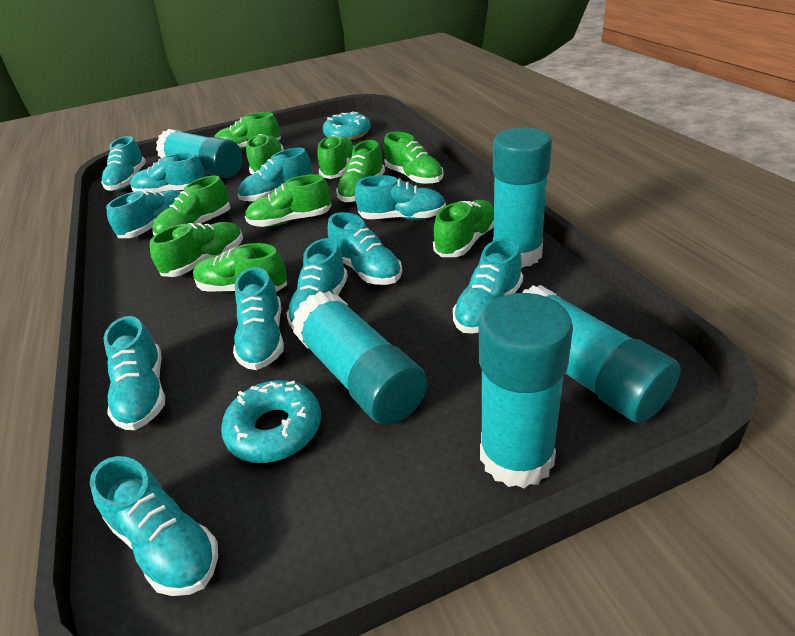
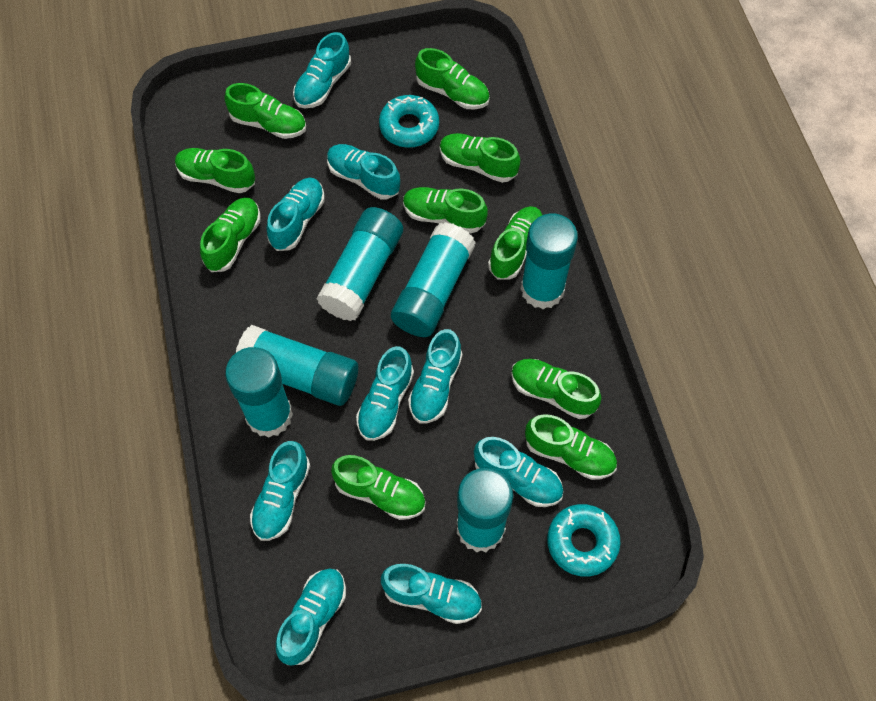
turquoise glue stick: [156,129,243,178] [292,291,427,425] [479,293,573,488] [493,127,552,268] [522,285,681,423] = 5 -> [225,347,293,438] [236,325,358,406] [316,207,403,321] [391,222,476,337] [457,468,513,552] [520,213,578,309] = 6
turquoise shoe: [90,456,218,596] [101,136,146,191] [104,316,165,430] [106,190,181,238] [130,153,205,192] [233,267,284,370] [238,148,312,202] [286,238,348,330] [328,212,402,285] [355,175,446,220] [453,238,523,333] = 11 -> [250,441,310,541] [267,178,324,251] [276,569,346,666] [293,32,351,108] [327,144,400,200] [356,346,414,441] [381,564,482,624] [408,329,462,423] [474,437,563,507] = 9

